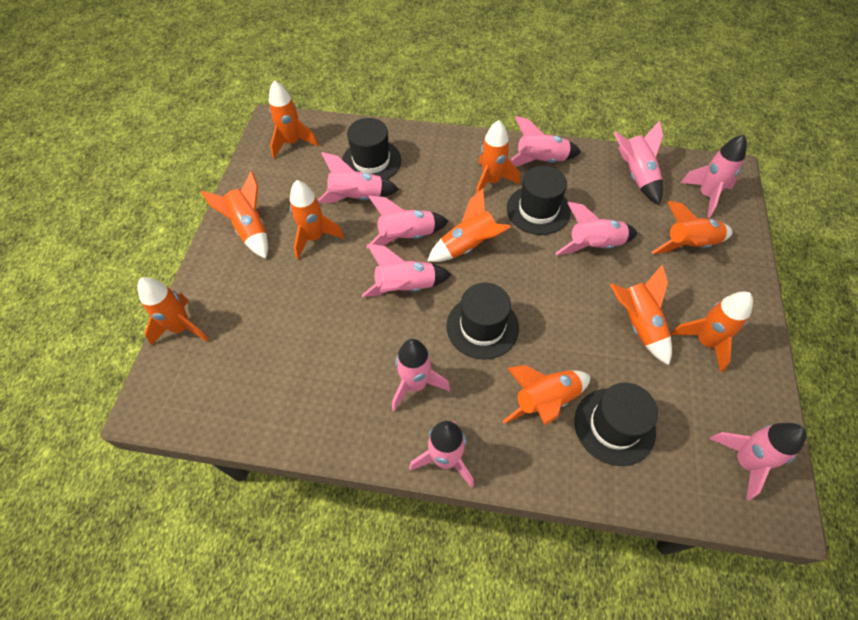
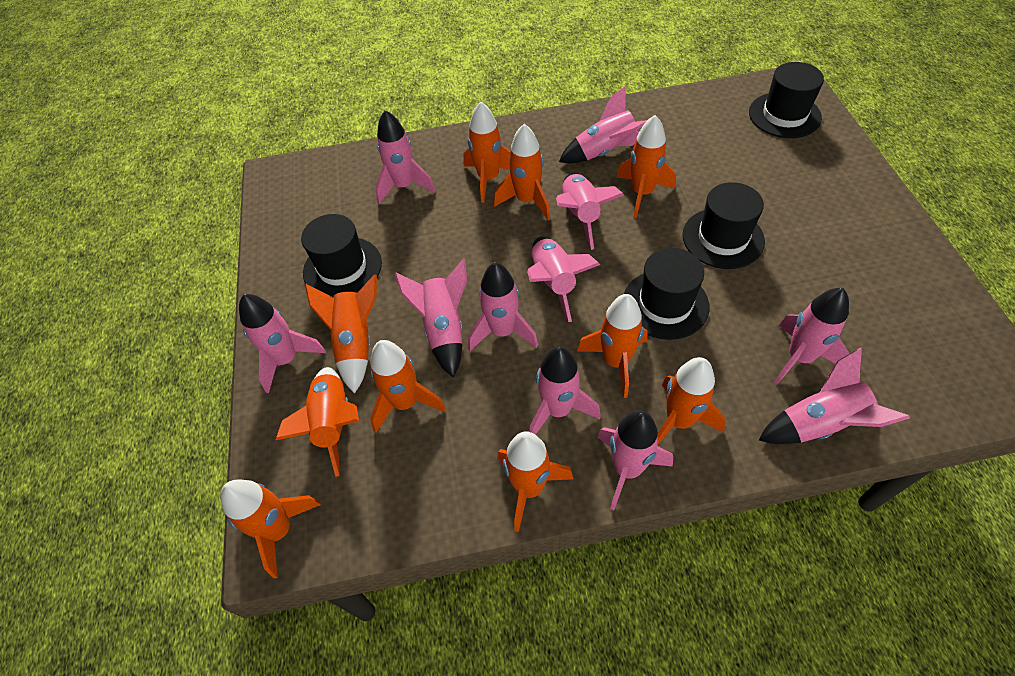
pink rocket: [318,152,399,203] [362,244,452,297] [367,196,449,249] [392,339,450,411] [409,421,474,488] [510,116,581,166] [556,202,638,255] [614,120,663,205] [681,134,747,218] [710,423,806,500] = 10 -> [239,294,326,393] [375,110,435,204] [395,259,467,378] [468,262,538,351] [527,237,600,322] [529,346,601,435] [556,173,624,250] [559,86,647,163] [597,410,673,510] [759,347,910,444] [774,288,849,385] = 11

